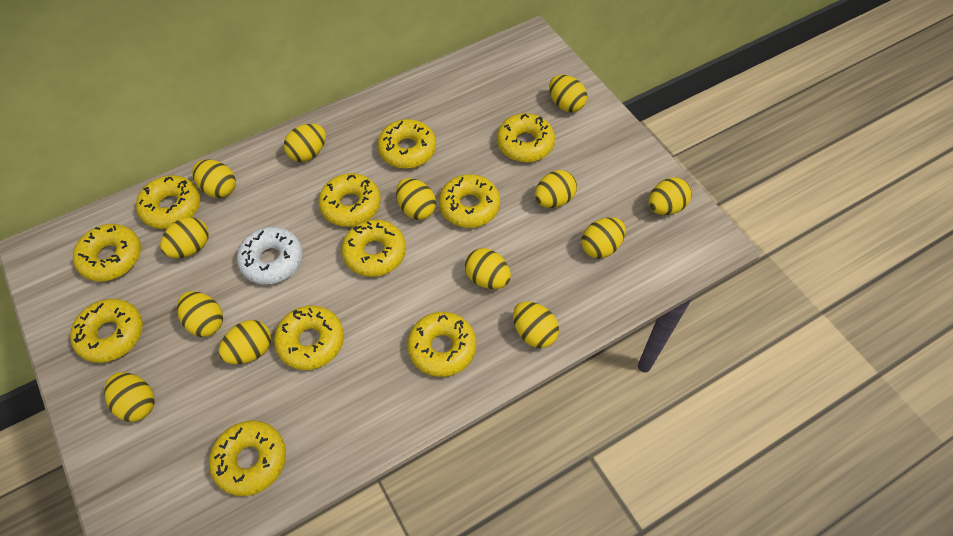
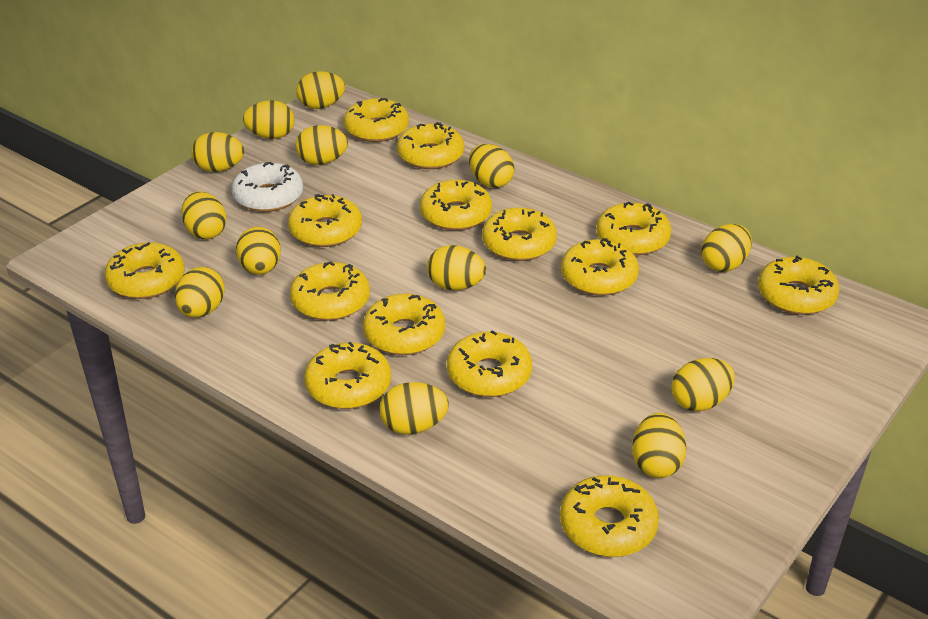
yellow donut: [70,299,143,363] [73,224,141,282] [136,175,200,229] [209,421,286,496] [274,305,344,370] [318,173,381,227] [342,219,406,277] [377,119,436,169] [407,312,476,377] [439,174,500,228] [497,113,555,162] = 11 -> [104,242,185,299] [288,194,362,247] [290,261,370,321] [304,342,391,409] [343,98,409,142] [363,293,445,355] [397,122,464,169] [420,180,492,230] [447,330,532,397] [482,207,557,261] [560,475,659,557] [561,238,639,296] [596,202,671,255] [758,256,839,315] = 14

